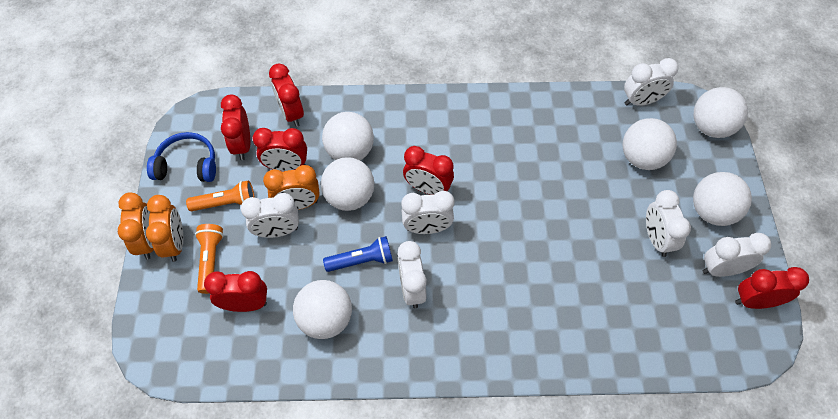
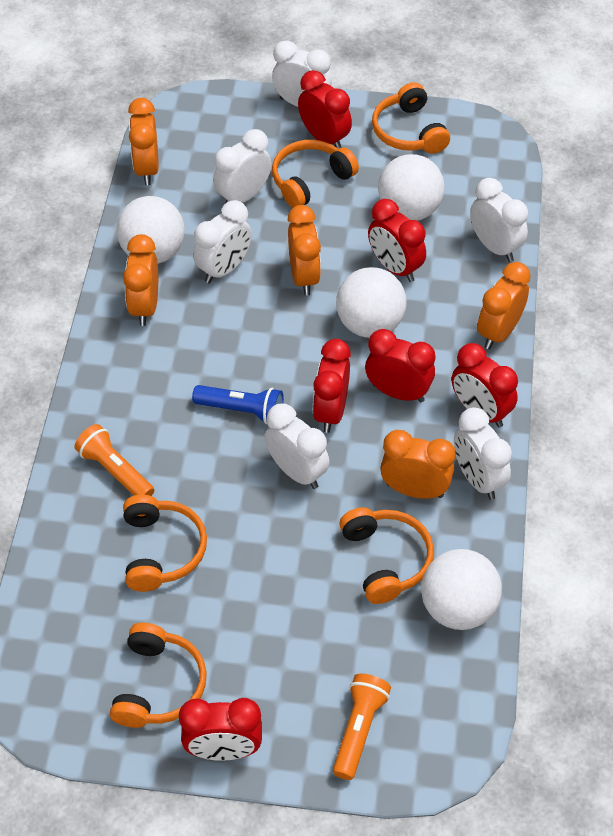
blue headphones: [147,132,216,182] = 1 -> none = 0
orange clock: [118,192,154,260] [146,195,183,262] [263,165,320,210] = 3 -> [123,234,158,326] [128,98,159,185] [287,205,321,296] [380,430,456,499] [477,262,531,349] = 5
orange headphones: none = 0 -> [110,623,207,728] [123,495,207,592] [272,140,359,208] [339,507,434,604] [372,82,450,154] = 5
white ball: [293,280,352,339] [321,157,374,211] [322,112,374,160] [623,118,677,170] [693,172,752,226] [694,87,748,138] = 6 -> [117,196,185,264] [336,267,407,338] [378,154,445,221] [421,549,502,630] = 4

